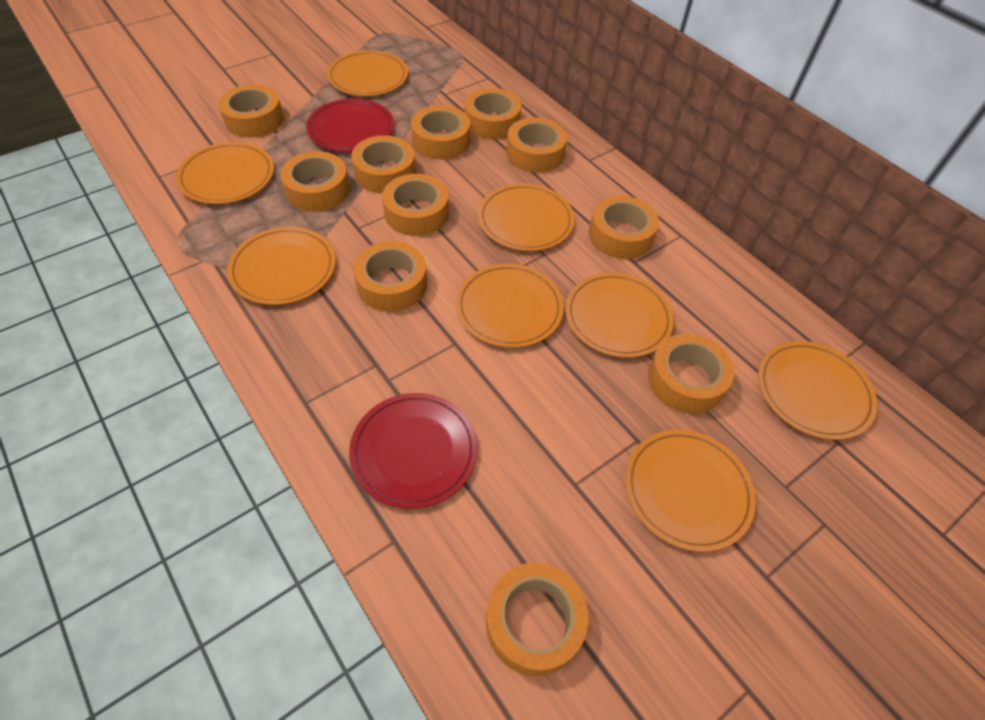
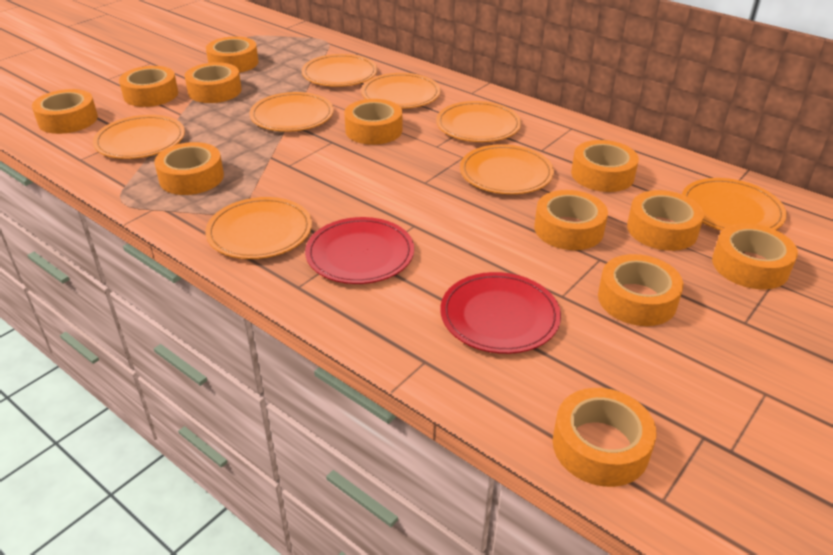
orange tape: [218,84,284,137] [280,151,349,211] [351,135,416,193] [353,241,427,311] [382,174,449,236] [411,105,470,159] [464,88,521,140] [486,563,589,676] [506,117,567,173] [589,196,659,259] [648,333,734,414] = 11 -> [32,89,98,134] [119,66,178,107] [154,142,224,195] [185,62,242,103] [206,37,259,73] [344,99,402,145] [534,190,608,250] [553,388,656,487] [571,140,639,192] [598,254,683,326] [627,190,704,251] [712,223,798,289] = 12

